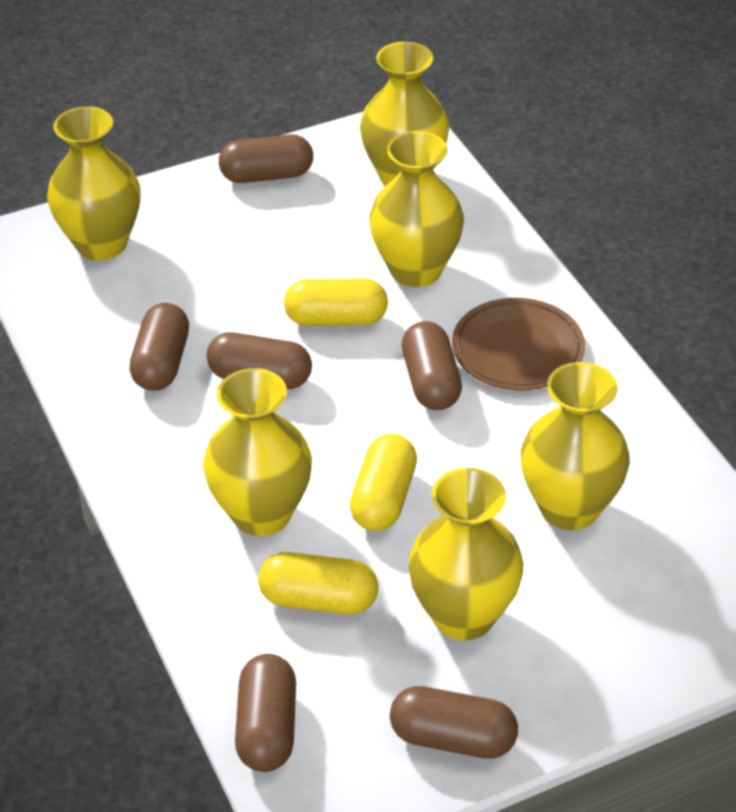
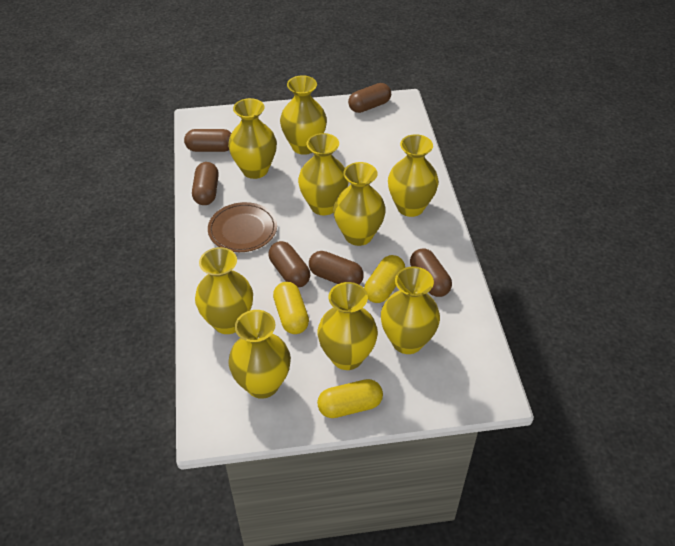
yellow vase: [47,106,141,260] [203,368,312,536] [360,42,449,186] [369,131,464,287] [408,468,523,640] [521,362,630,530] = 6 -> [195,247,253,334] [228,98,277,179] [228,310,291,399] [280,75,327,155] [298,133,349,215] [318,282,378,370] [333,162,386,246] [381,267,440,354] [388,134,439,217] = 9

